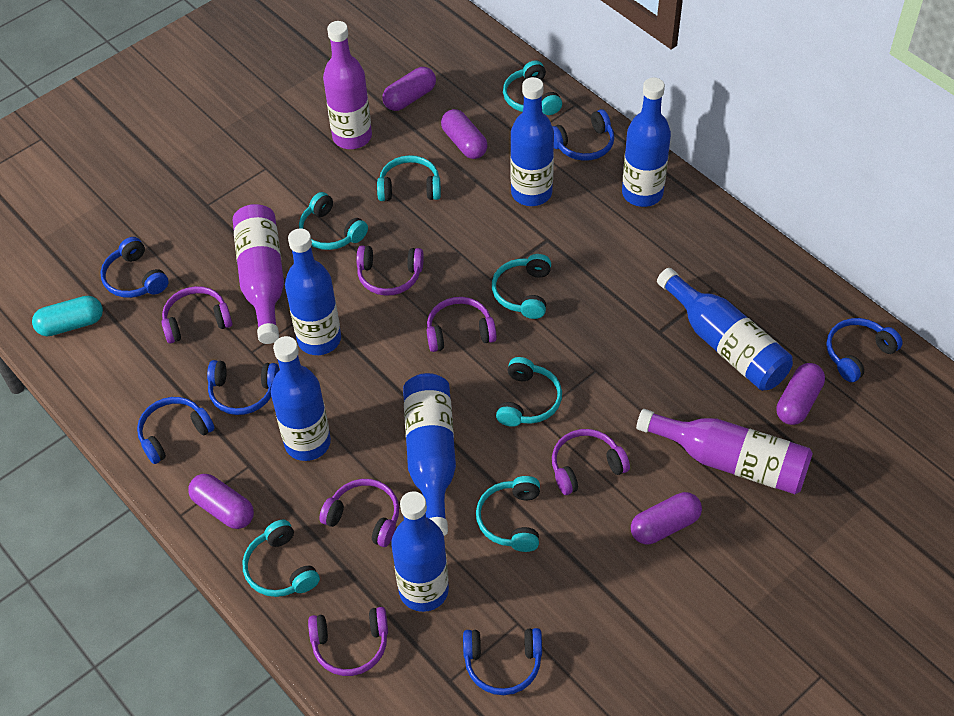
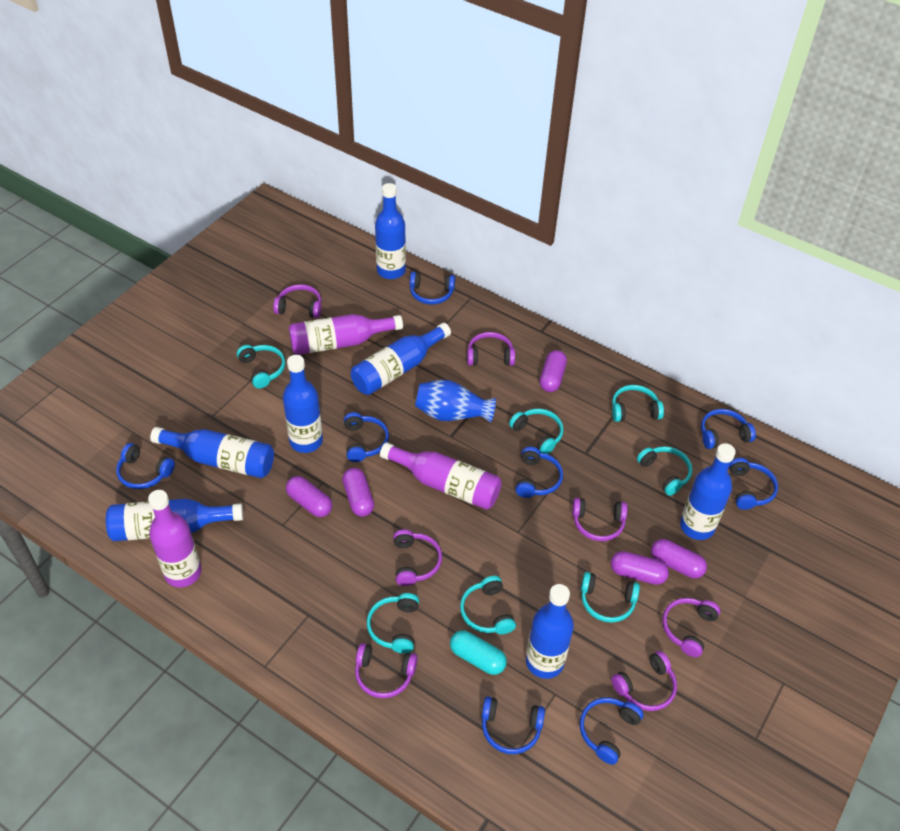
blue headphones: [101,237,169,298] [137,397,215,464] [207,360,279,415] [463,628,542,695] [552,109,614,161] [826,318,903,382] = 6 -> [116,443,175,489] [344,412,389,462] [410,272,455,304] [482,696,545,754] [515,447,563,498] [580,697,643,765] [701,409,756,449] [729,458,778,510] = 8
blue vase: none = 0 -> [415,380,496,423] = 1
purple headphones: [162,286,233,343] [308,607,388,676] [319,479,399,547] [356,245,424,296] [427,297,497,352] [552,429,630,495] = 6 -> [273,284,321,318] [355,643,418,698] [393,529,442,586] [467,332,515,366] [572,498,627,541] [611,651,677,711] [662,598,720,657] = 7

